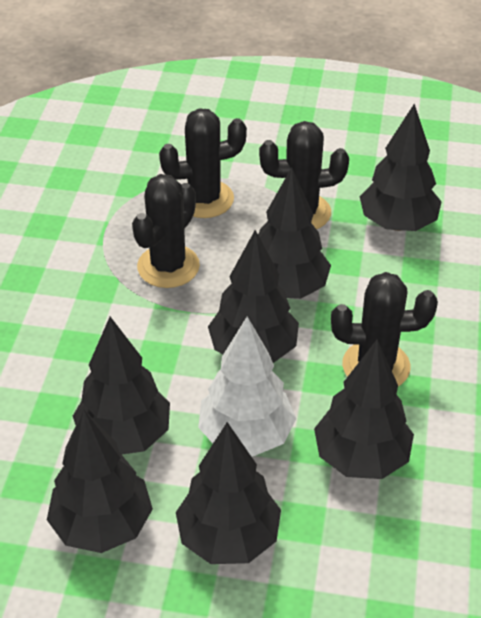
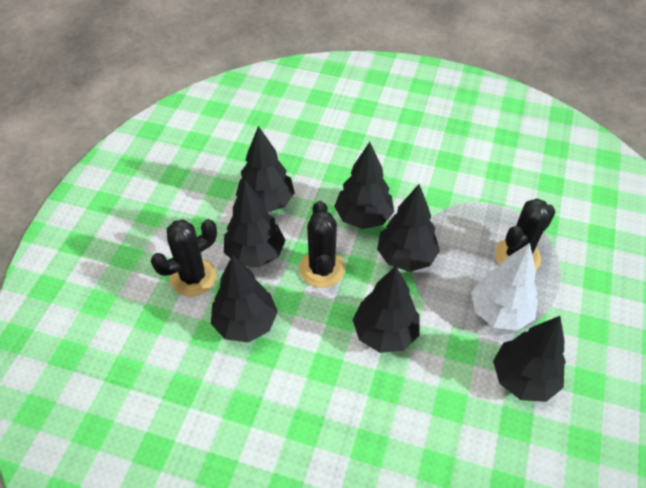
black cactus: [132,174,200,288] [159,108,247,218] [259,121,349,229] [331,272,438,386] = 4 -> [151,219,217,297] [299,201,345,288] [495,198,556,270] = 3

